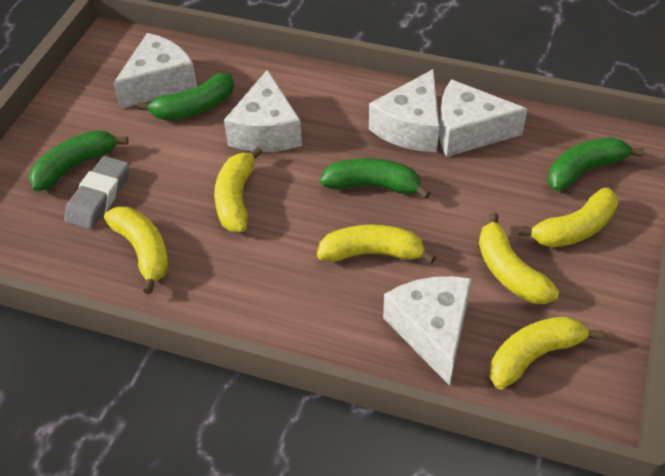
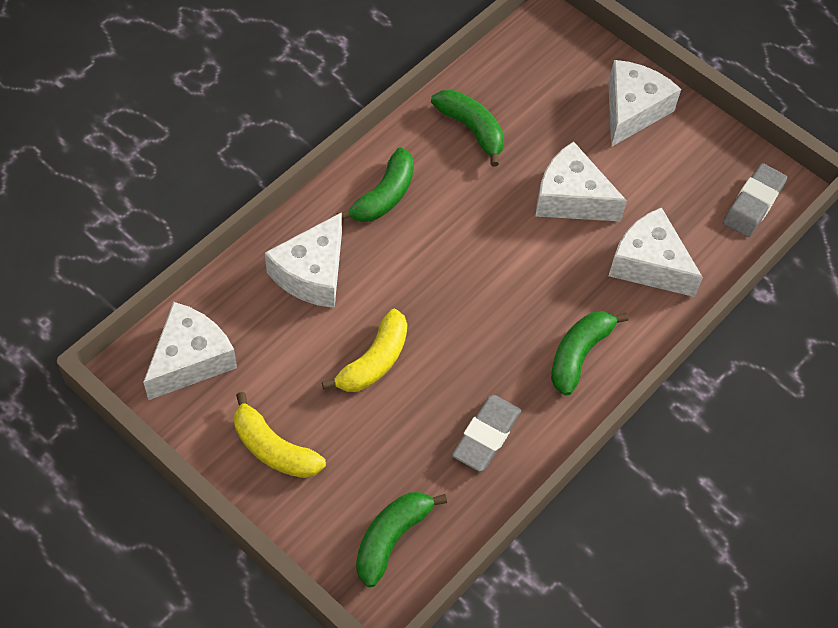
grey eraser: [64,156,129,230] = 1 -> [452,395,521,472] [723,163,787,237] = 2
yellow banana: [104,207,169,294] [214,147,263,232] [317,225,436,264] [479,212,559,304] [490,316,603,389] [518,188,618,247] = 6 -> [234,392,326,478] [322,309,407,392] = 2

